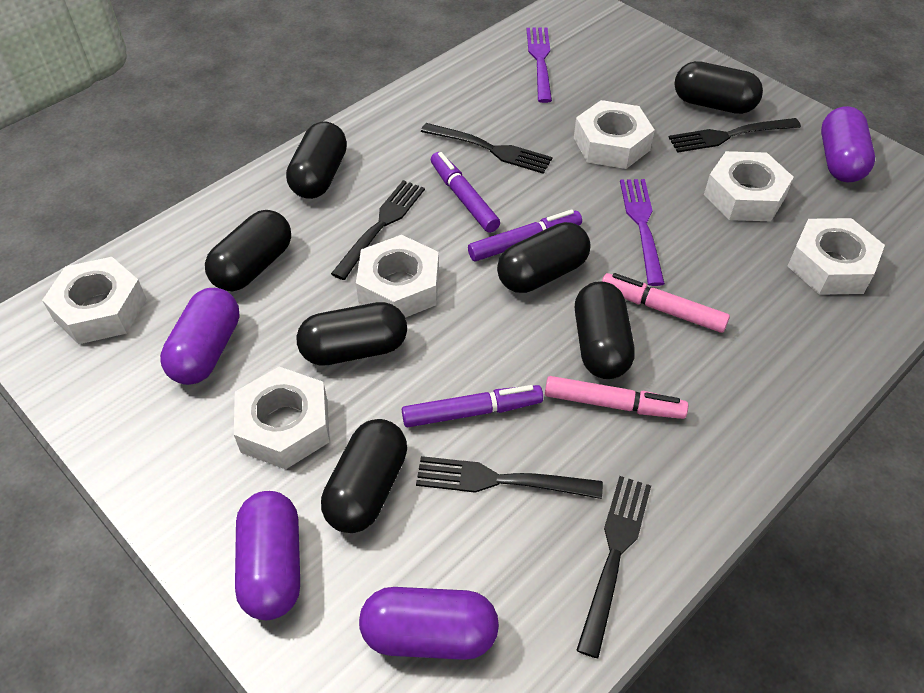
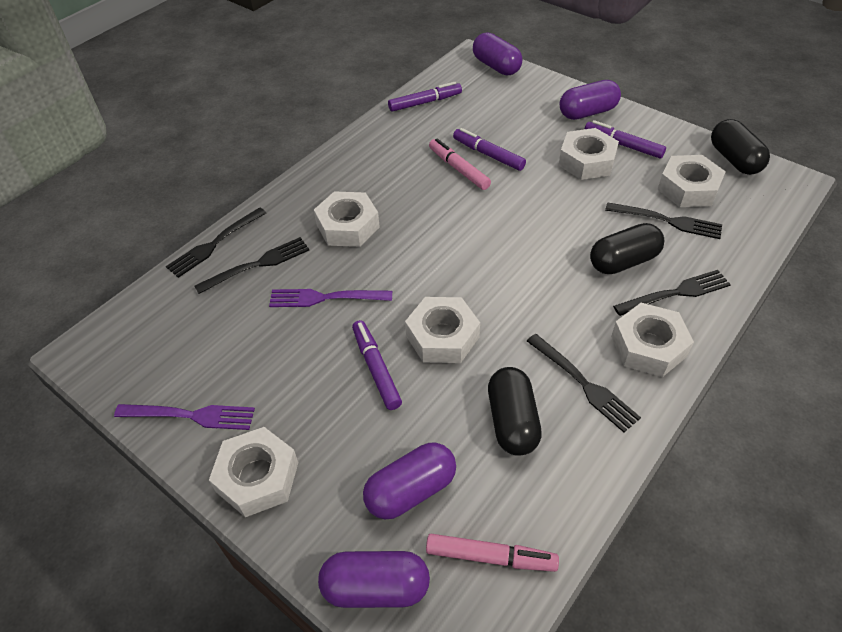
black capsule: [205,210,291,291] [286,122,347,199] [296,302,407,366] [321,419,407,533] [497,222,590,293] [575,281,635,379] [674,61,763,114] = 7 -> [488,367,542,455] [590,223,664,274] [711,119,770,175] = 3
purple marker: [402,385,543,427] [431,152,500,233] [468,210,582,261] = 3 -> [352,320,402,410] [388,82,462,112] [453,128,526,171] [585,120,666,158] = 4

